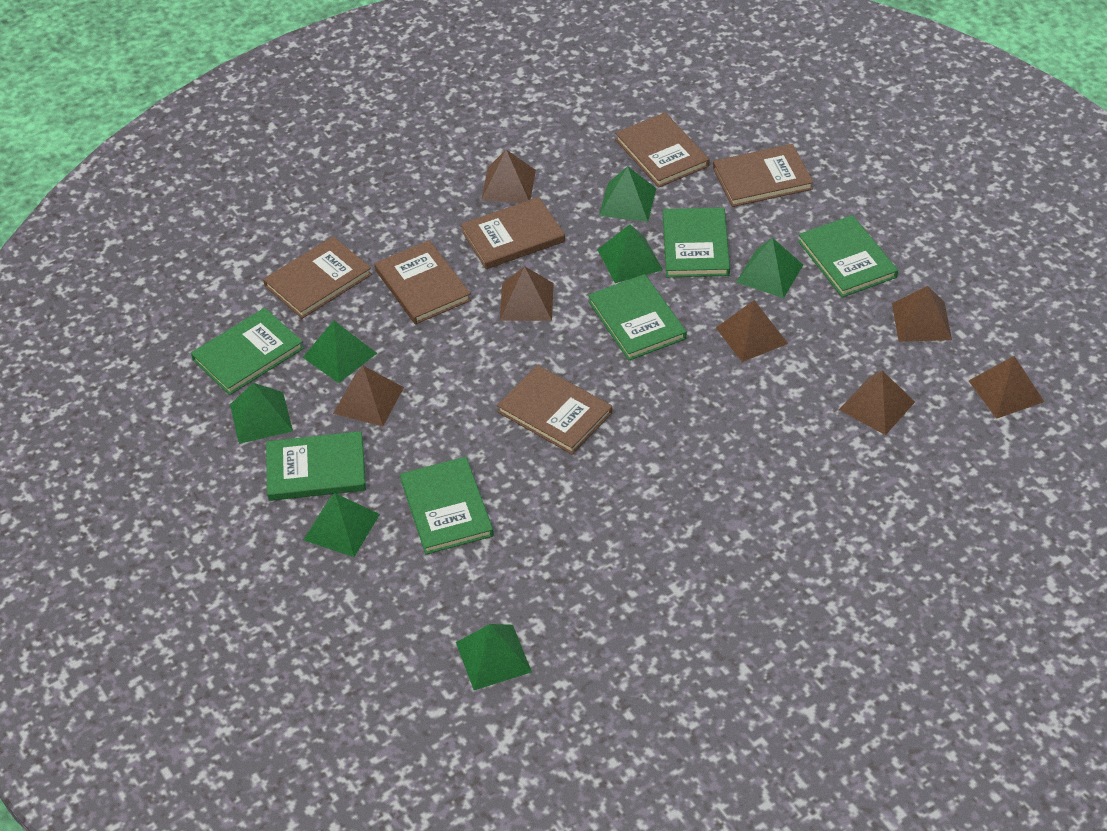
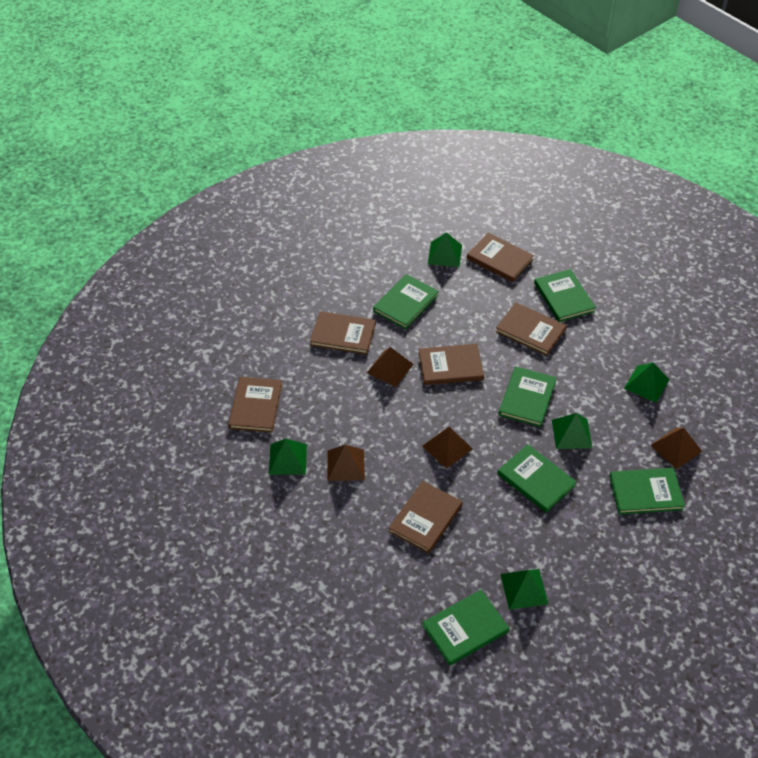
brown pyramid: [333,366,404,426] [481,150,536,203] [500,266,554,321] [716,300,788,362] [839,371,915,435] [892,286,952,342] [969,356,1044,419] = 7 -> [327,445,365,481] [367,347,413,387] [422,427,473,469] [651,427,703,469] = 4
green pyramid: [230,383,293,444] [303,320,377,383] [303,493,380,557] [456,624,532,690] [597,224,663,283] [599,166,656,222] [736,238,803,298] = 7 -> [269,439,307,475] [428,232,462,267] [501,569,548,610] [552,413,592,449] [624,363,670,403] = 5

